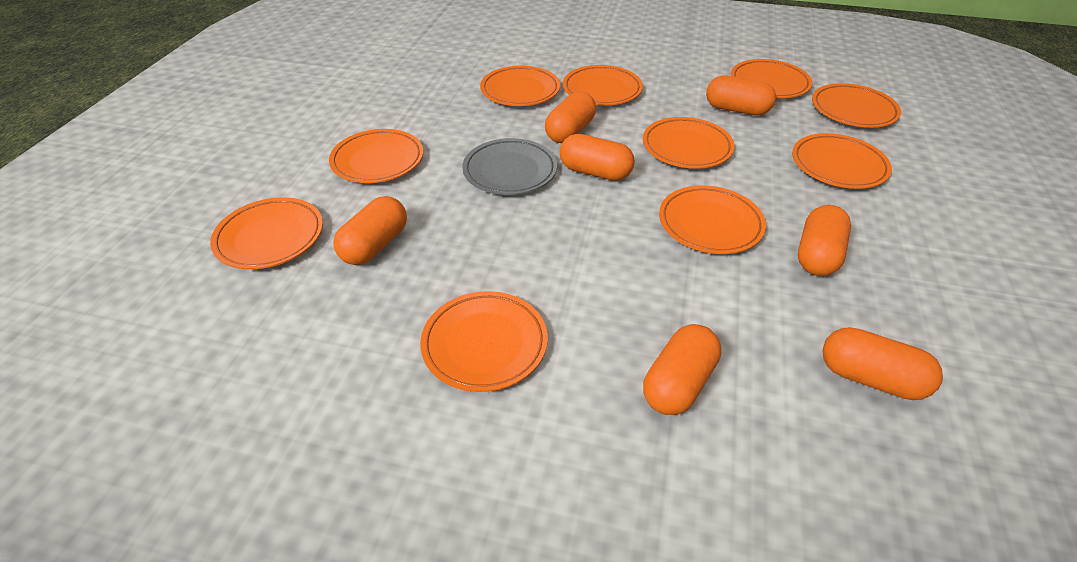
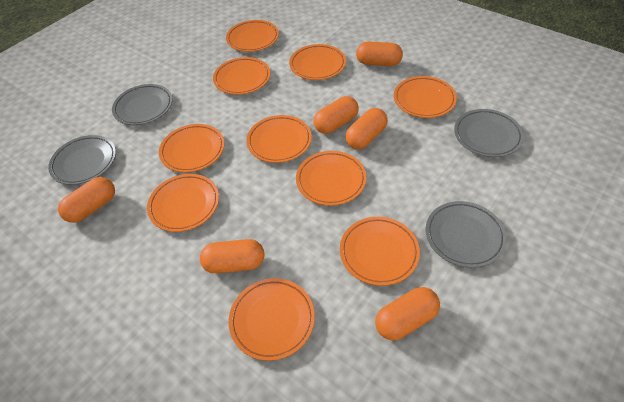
grey plate: [462,138,557,195] = 1 -> [48,135,116,185] [112,84,173,125] [426,201,507,268] [454,109,524,157] = 4
orange capsule: [333,196,407,265] [545,91,596,143] [560,134,635,181] [643,324,721,415] [706,76,776,115] [798,205,851,276] [822,327,943,400] = 7 -> [58,177,115,223] [200,239,265,273] [313,96,359,134] [345,108,388,149] [356,41,403,66] [375,287,440,340] = 6

